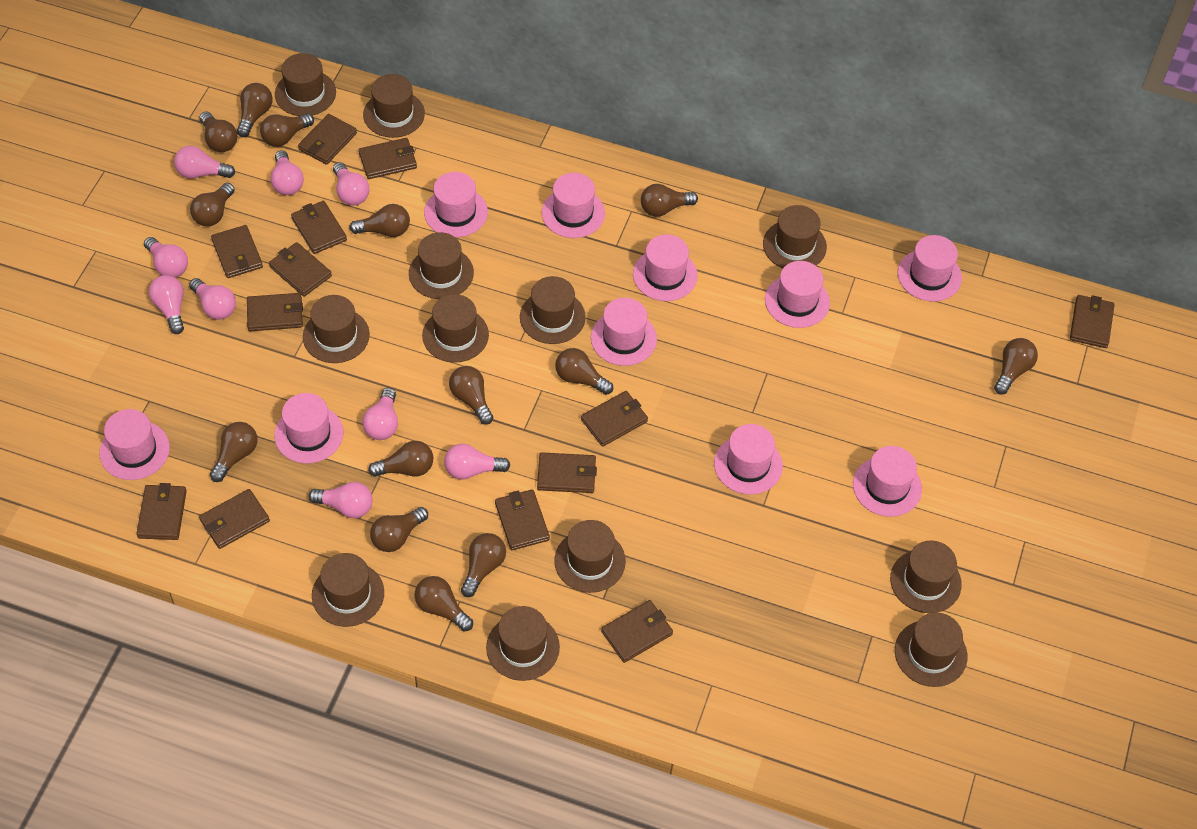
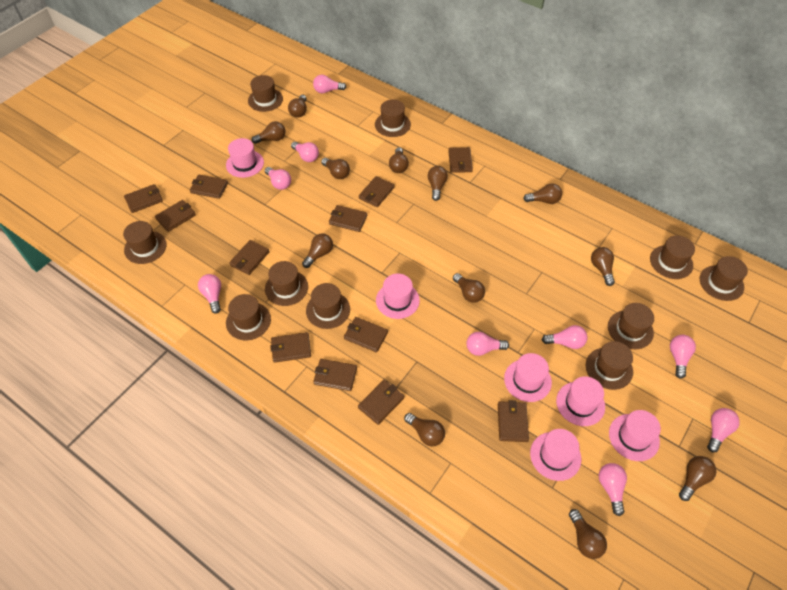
brown hat: [275,53,336,116] [303,295,370,363] [312,553,384,627] [363,74,425,138] [409,232,474,299] [422,294,489,363] [486,606,560,681] [520,276,586,344] [554,520,626,593] [763,205,827,268] [890,540,962,613] [895,613,968,687] = 12 -> [123,221,167,264] [226,294,271,340] [248,75,283,112] [265,261,308,306] [306,283,350,329] [375,99,411,137] [586,341,633,390] [608,303,654,349] [650,235,695,279] [700,256,748,301] = 10
brown light bulb: [190,183,235,226] [200,111,237,152] [210,422,258,482] [237,83,273,137] [260,113,314,147] [349,204,410,237] [368,441,433,477] [370,507,428,552] [414,576,473,632] [449,366,493,425] [461,533,506,597] [555,348,613,395] [641,184,698,217] [994,338,1038,395] = 14 -> [252,121,285,144] [288,95,307,118] [302,234,333,268] [321,158,350,179] [389,147,409,173] [404,413,445,446] [428,166,448,201] [453,273,485,303] [523,183,562,204] [569,509,607,559] [591,247,615,286] [679,456,716,501] = 12
brown wallet: [136,483,187,540] [199,489,270,549] [211,225,263,278] [247,293,303,331] [269,242,332,297] [291,201,347,254] [298,114,357,165] [359,138,417,179] [495,489,550,550] [537,452,597,493] [581,391,648,447] [601,600,673,663] [1070,295,1115,348] = 13 -> [124,184,163,213] [155,200,196,232] [190,175,228,199] [229,240,270,275] [270,332,311,363] [313,359,357,391] [329,205,367,232] [344,317,388,353] [358,380,404,425] [359,176,394,207] [448,147,473,173] [498,400,529,442] = 12
pink hat: [99,409,170,480] [274,393,343,463] [424,172,488,237] [542,173,605,238] [591,298,657,366] [633,234,698,301] [714,424,783,495] [765,261,830,328] [853,446,922,517] [898,235,962,301] = 10 -> [226,138,264,178] [376,274,420,319] [504,353,552,402] [530,429,581,481] [556,376,605,426] [609,410,661,461] = 6

